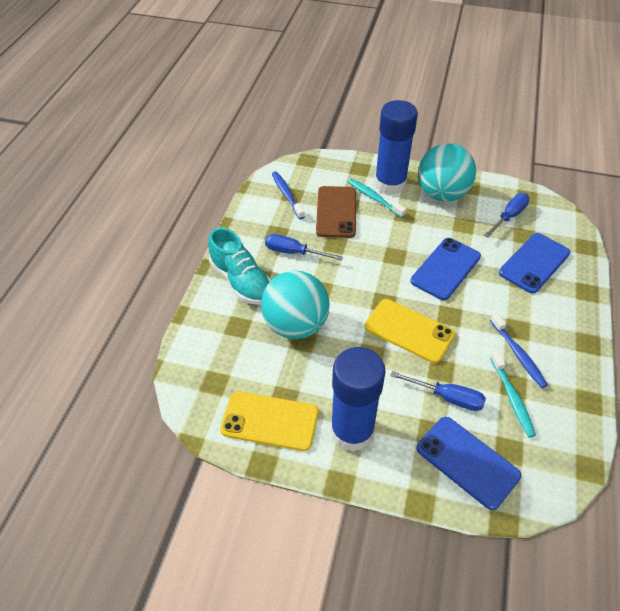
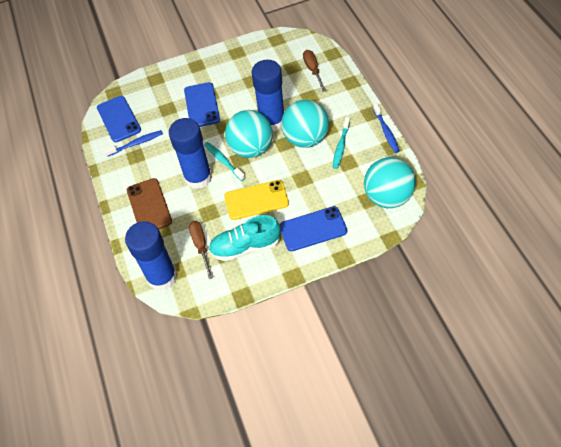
blue glue stick: [330,347,385,452] [374,100,418,195] = 2 -> [125,221,177,291] [169,118,212,189] [251,60,284,131] = 3
blue screwdriver: [265,234,343,260] [390,371,486,411] [484,193,530,238] = 3 -> none = 0
brown screwdriver: none = 0 -> [189,221,213,279] [303,50,326,92] = 2
turquoise ball: [261,271,330,339] [418,143,476,202] = 2 -> [225,110,273,158] [281,100,329,148] [364,157,416,208] = 3
yellow phone: [220,391,319,451] [365,299,455,363] = 2 -> [224,180,289,220] = 1

